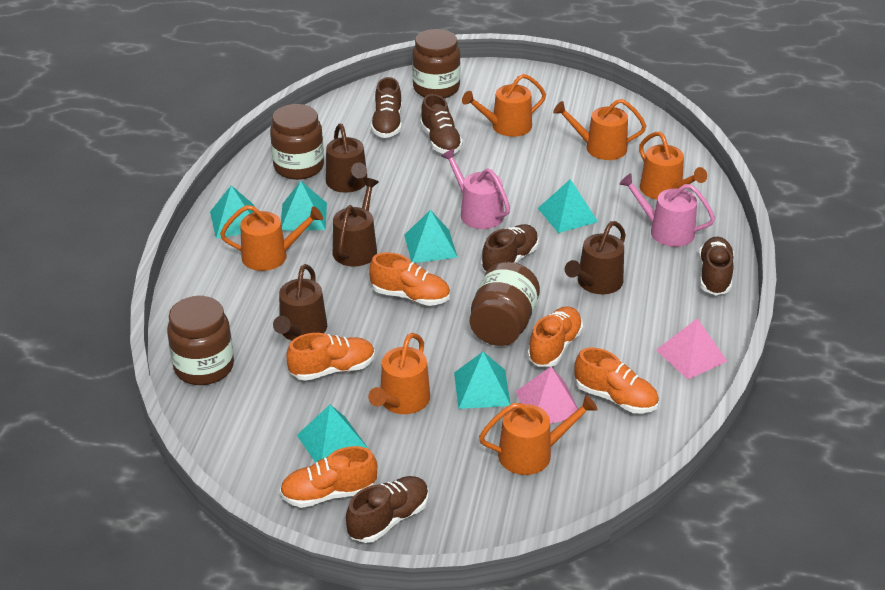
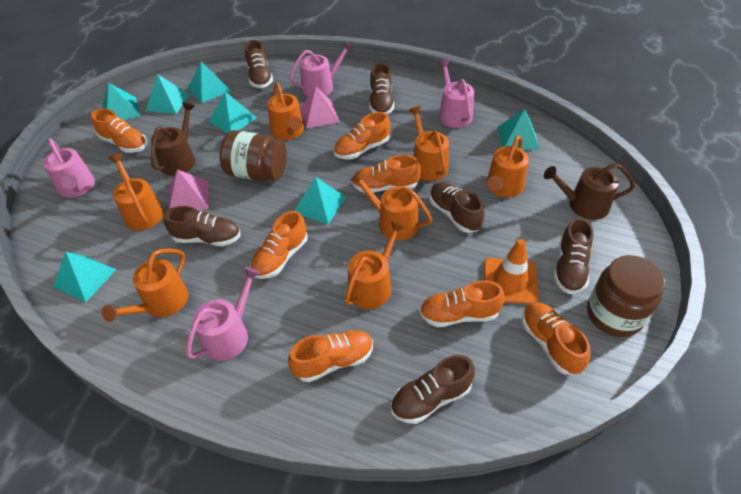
brown jar: [167,296,234,385] [270,104,324,180] [412,29,460,98] [470,262,540,346] = 4 -> [220,130,287,181] [587,255,665,337] = 2
brown shoe: [346,476,429,543] [371,77,402,138] [420,94,463,154] [481,224,539,272] [699,237,734,295] = 5 -> [164,206,241,246] [245,40,273,88] [369,63,394,114] [391,355,475,424] [429,182,485,233] [553,218,593,294] = 6
brown watering can: [273,264,327,341] [326,124,367,193] [333,178,379,267] [565,221,626,294] = 4 -> [151,103,196,176] [544,163,635,220] = 2
orange shoe: [280,446,377,508] [286,333,375,381] [369,253,450,306] [527,306,583,367] [574,348,659,414] = 5 -> [91,109,147,153] [250,211,308,279] [288,330,373,382] [334,112,390,159] [352,155,421,193] [420,281,505,327] [522,302,590,375] = 7
orange traffic cone: none = 0 -> [484,239,539,304] = 1
orange watering can: [220,205,323,271] [368,333,430,414] [462,74,546,137] [479,395,598,475] [553,99,646,160] [639,132,707,200] = 6 -> [102,248,189,322] [108,153,164,230] [267,83,304,140] [345,221,405,309] [350,171,432,241] [408,106,449,181] [486,135,529,197] = 7
pink watering can: [441,148,510,229] [619,173,715,247] = 2 -> [43,138,95,198] [186,267,260,361] [289,41,354,96] [438,59,474,128] = 4
turquoise pyramid: [210,185,255,238] [281,181,327,231] [297,405,368,463] [404,210,458,263] [454,352,511,409] [538,179,598,233] = 6 -> [53,252,117,302] [102,83,141,120] [146,74,189,114] [188,62,231,103] [209,92,257,133] [294,177,346,224] [498,109,540,150] = 7

